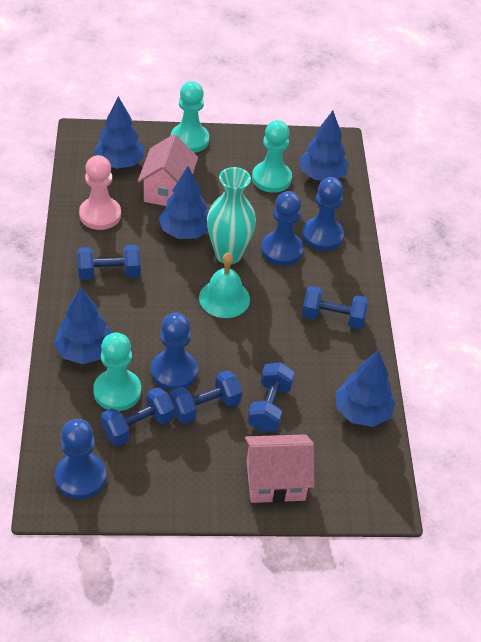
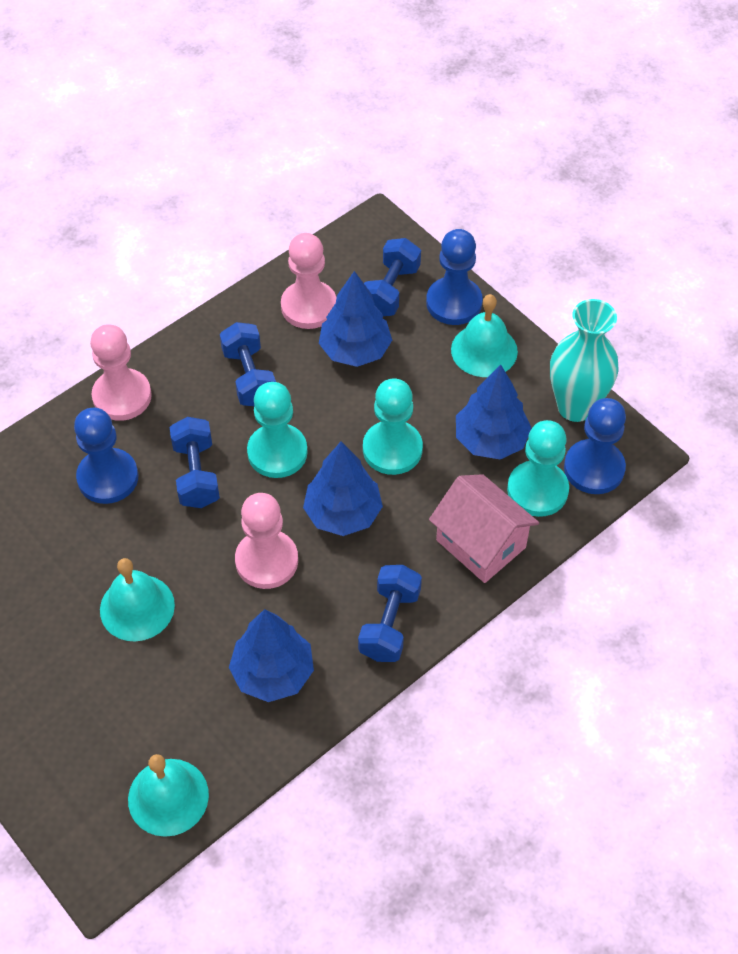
blue dumbbell: [77,245,140,280] [101,387,175,446] [170,370,242,424] [247,362,295,432] [302,286,369,329] = 5 -> [170,417,220,508] [220,322,276,406] [358,565,422,662] [364,238,421,316] = 4
blue pawn: [55,419,106,499] [151,313,198,390] [261,191,304,266] [302,177,344,251] = 4 -> [74,408,138,504] [426,229,483,325] [564,398,626,494] = 3
blue tree: [54,287,112,364] [94,96,144,169] [159,166,208,239] [299,111,349,181] [335,350,396,427] = 5 -> [229,609,314,702] [303,441,383,536] [319,271,392,367] [456,364,532,460] = 4
pink house: [138,134,198,206] [245,434,314,503] = 2 -> [429,474,539,583] = 1
pink pawn: [79,155,121,230] = 1 -> [90,324,152,421] [235,493,298,589] [281,233,336,329] = 3
turquoise bell: [199,252,250,318] = 1 -> [100,558,175,641] [128,754,209,837] [451,294,518,377] = 3

